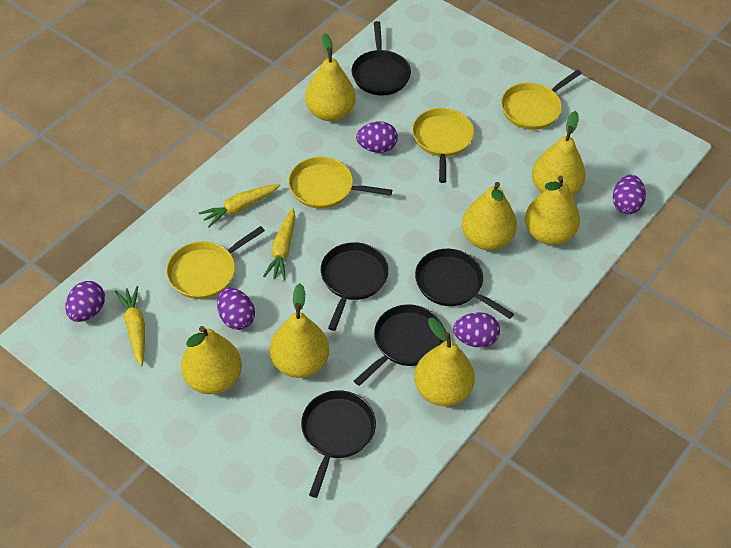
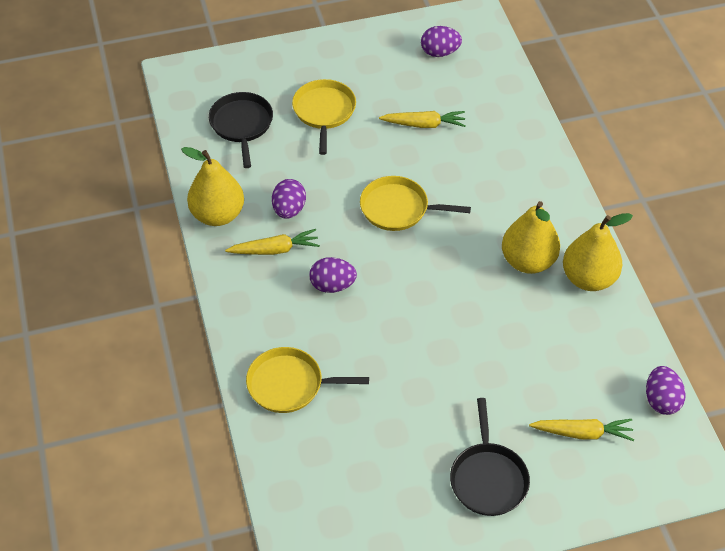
black pan: [301,390,376,498] [321,242,389,331] [352,21,411,96] [354,304,444,386] [415,249,514,319] = 5 -> [209,92,273,168] [450,398,530,516] = 2
purple egg: [65,281,105,322] [217,288,255,330] [356,121,398,153] [453,312,500,347] [613,175,646,214] = 5 -> [272,179,306,219] [309,257,357,293] [421,26,462,57] [646,366,686,415] = 4
yellow pan: [166,226,265,299] [288,157,392,209] [412,108,474,183] [501,69,582,130] = 4 -> [246,347,369,413] [292,79,356,155] [360,176,471,231] = 3
yellow pear: [181,326,242,394] [270,283,329,378] [305,33,356,121] [414,318,475,406] [462,182,517,250] [525,176,580,245] [532,111,586,196] = 7 -> [181,147,244,226] [502,201,560,274] [563,213,633,291] = 3

